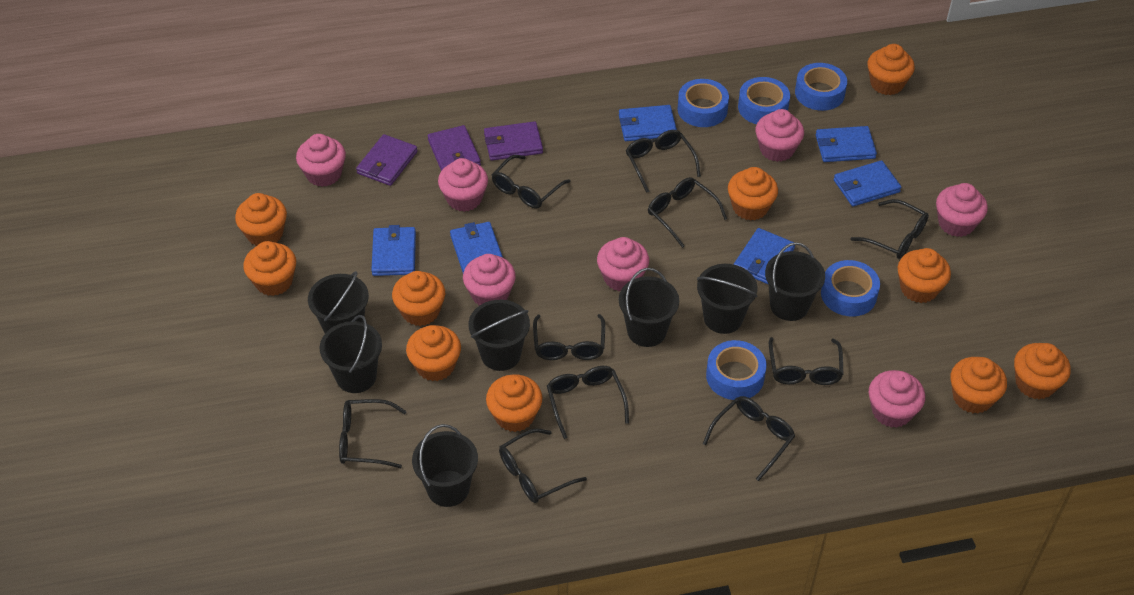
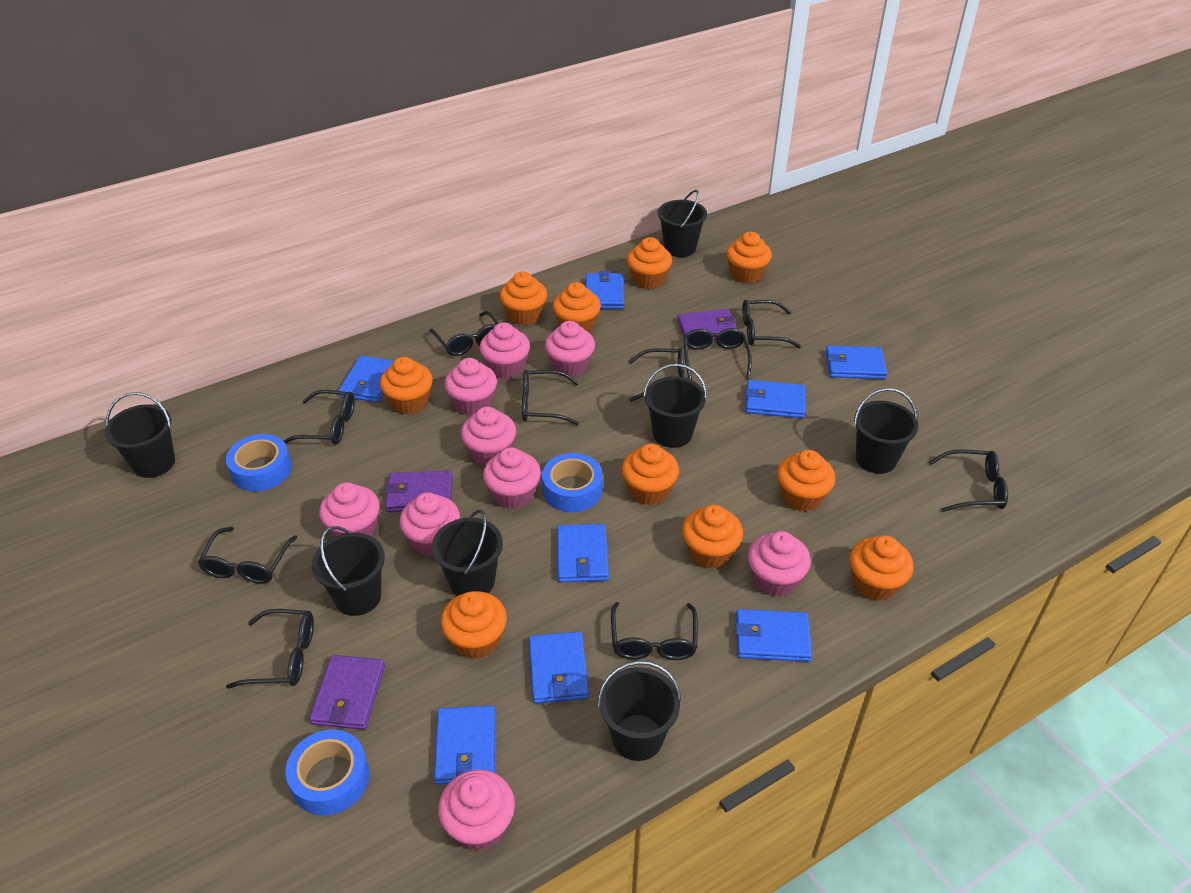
blue tape: [677,79,729,127] [706,340,767,400] [738,77,790,124] [795,63,847,111] [821,260,880,317] = 5 -> [226,434,292,492] [286,730,369,815] [542,453,603,512] = 3
blue wallet: [371,225,416,276] [450,222,503,273] [619,105,677,141] [733,228,795,284] [816,126,877,162] [834,160,901,206] = 6 -> [338,356,394,403] [434,705,495,784] [529,631,589,704] [557,524,609,582] [586,271,624,309] [736,609,812,662] [745,380,805,418] [826,346,887,379] = 8
pink cupcake: [296,134,346,187] [438,158,488,212] [463,254,516,306] [597,237,649,291] [756,109,804,162] [869,370,925,428] [936,183,988,237] = 7 -> [319,482,380,537] [400,492,460,556] [438,770,515,850] [444,358,497,415] [461,407,516,466] [480,323,530,379] [483,447,541,509] [545,321,595,377] [748,531,811,596] = 9

